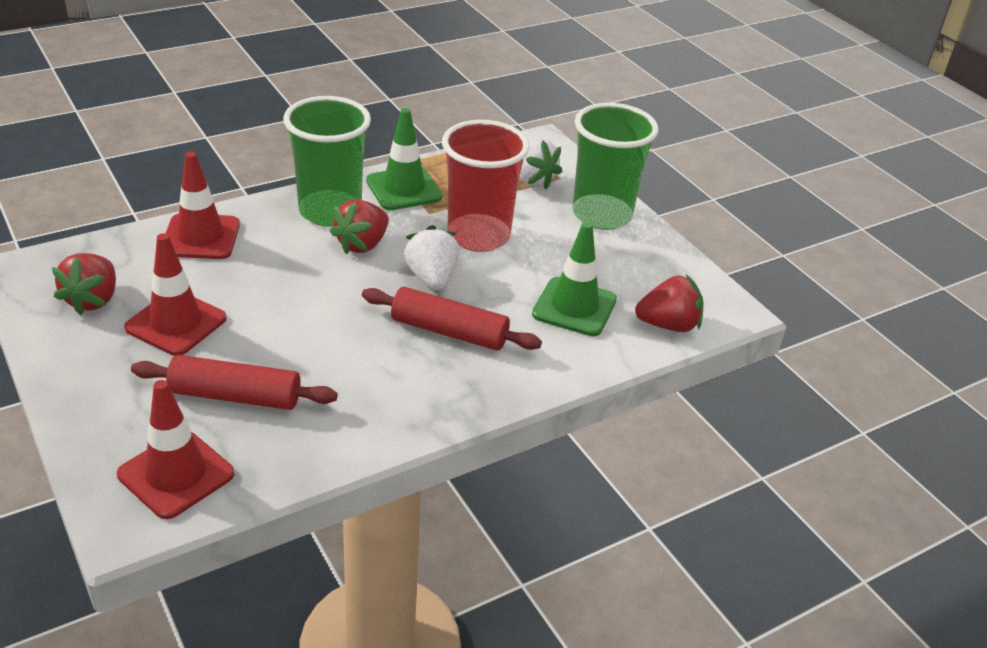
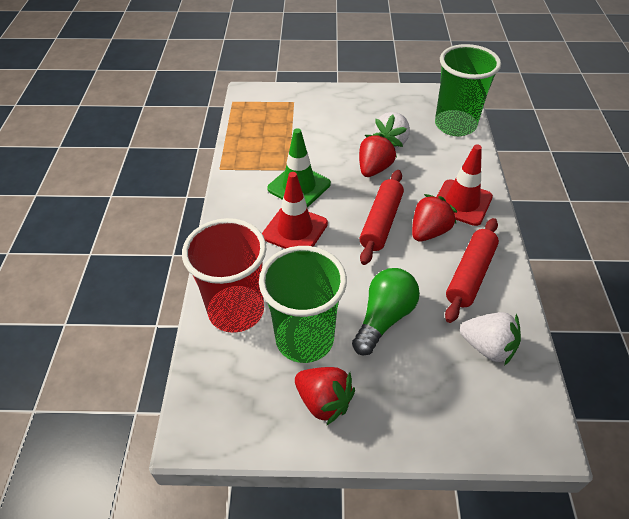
green light bulb: none = 0 -> [352,268,420,355] = 1
green traffic cone: [366,108,443,210] [532,222,617,336] = 2 -> [267,128,331,207] = 1
red traffic cone: [117,380,234,519] [124,233,227,356] [165,152,240,259] = 3 -> [262,172,328,249] [437,144,493,226] = 2

